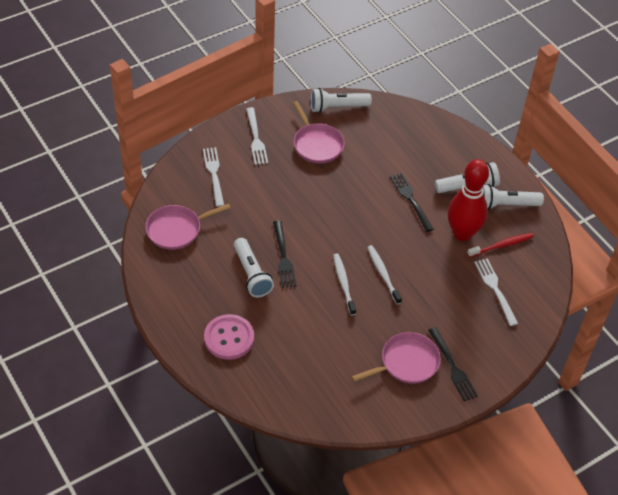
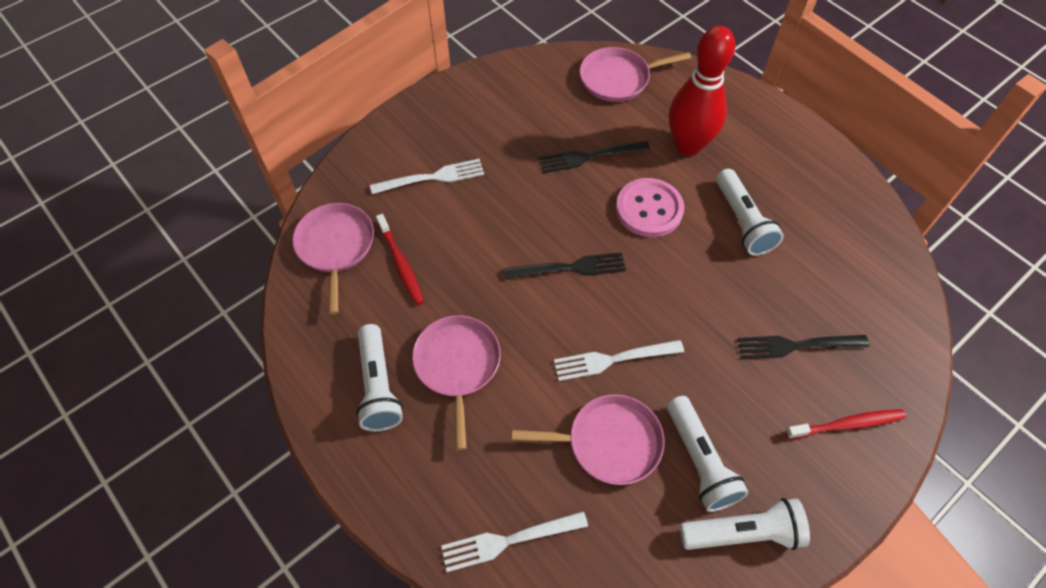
pink pan: [145,204,231,250] [293,101,345,163] [352,332,441,384] = 3 -> [292,203,374,314] [412,315,501,450] [512,394,664,485] [580,47,691,102] = 4
red toothbrush: [467,233,534,257] = 1 -> [376,214,424,305] [785,409,906,439] = 2
white toothbrush: [333,254,356,315] [367,245,402,304] = 2 -> none = 0

